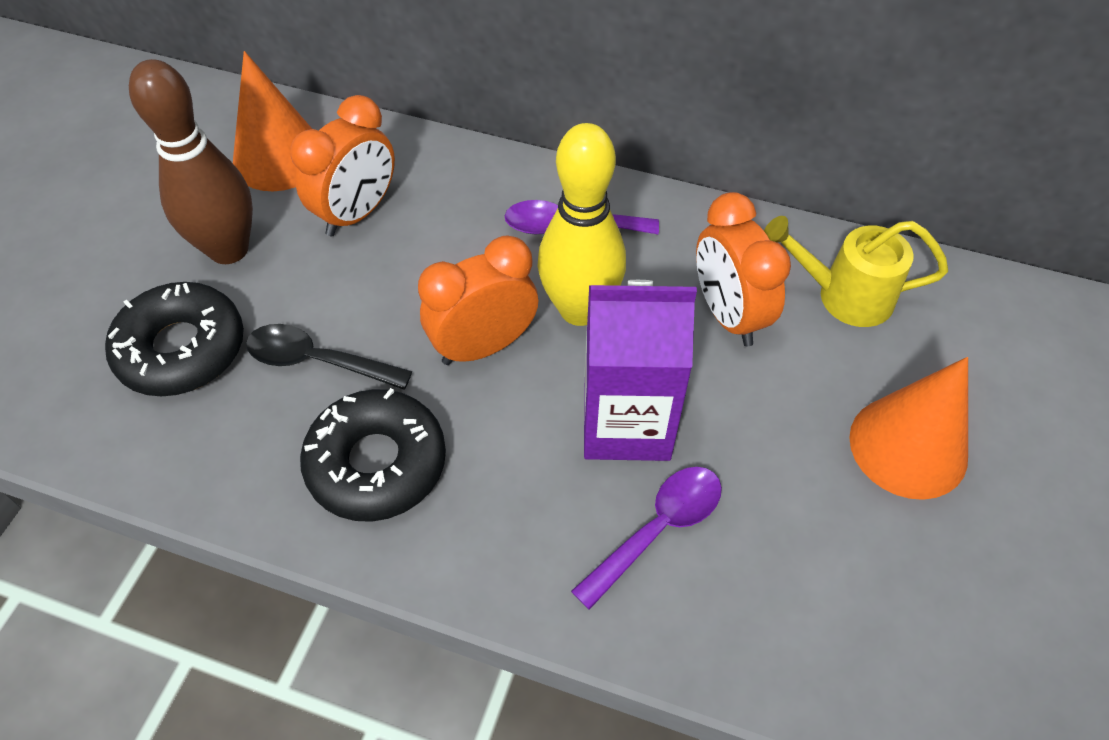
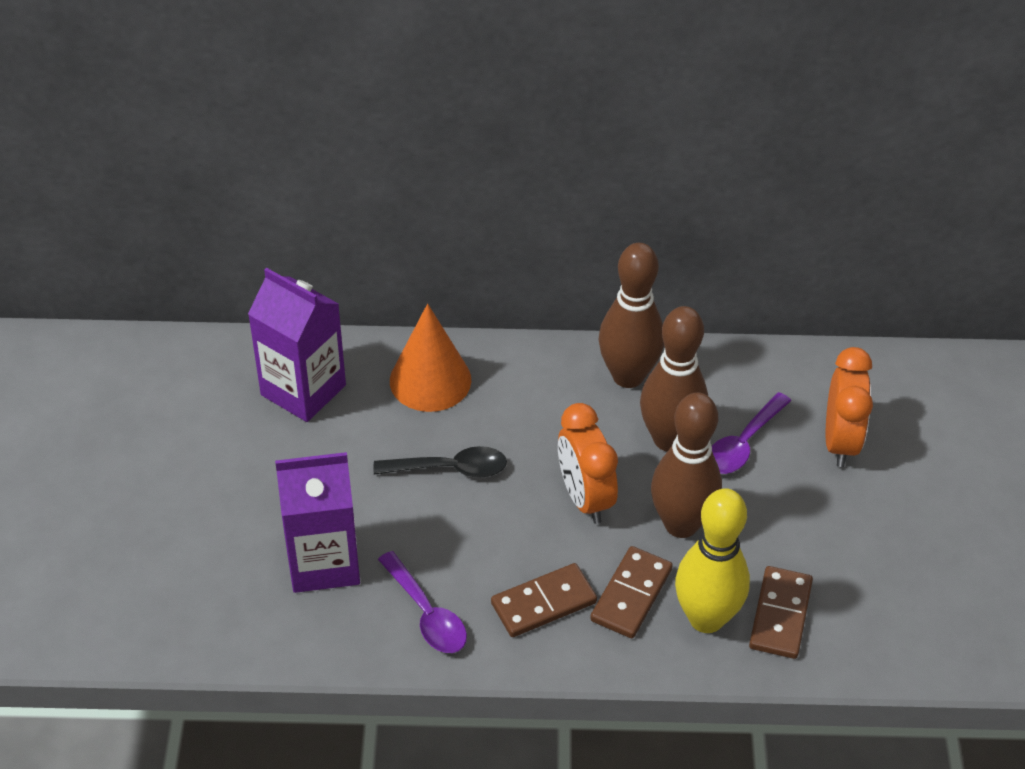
black donut: [105,282,244,396] [300,388,446,522] = 2 -> none = 0
brown bowling pin: [129,59,253,264] = 1 -> [599,243,664,388] [640,306,708,452] [651,392,722,538] = 3
brown domino: none = 0 -> [491,563,597,637] [590,546,673,638] [749,566,813,659] = 3
orange clock: [290,95,395,236] [418,235,538,365] [696,192,791,346] = 3 -> [558,403,618,524] [826,347,873,467] = 2
orange cone: [233,51,312,191] [849,357,968,500] = 2 -> [390,304,471,412] = 1
purple carton: [584,280,697,461] = 1 -> [248,268,346,422] [275,452,360,593] = 2
yellow watering can: [764,216,948,327] = 1 -> none = 0

